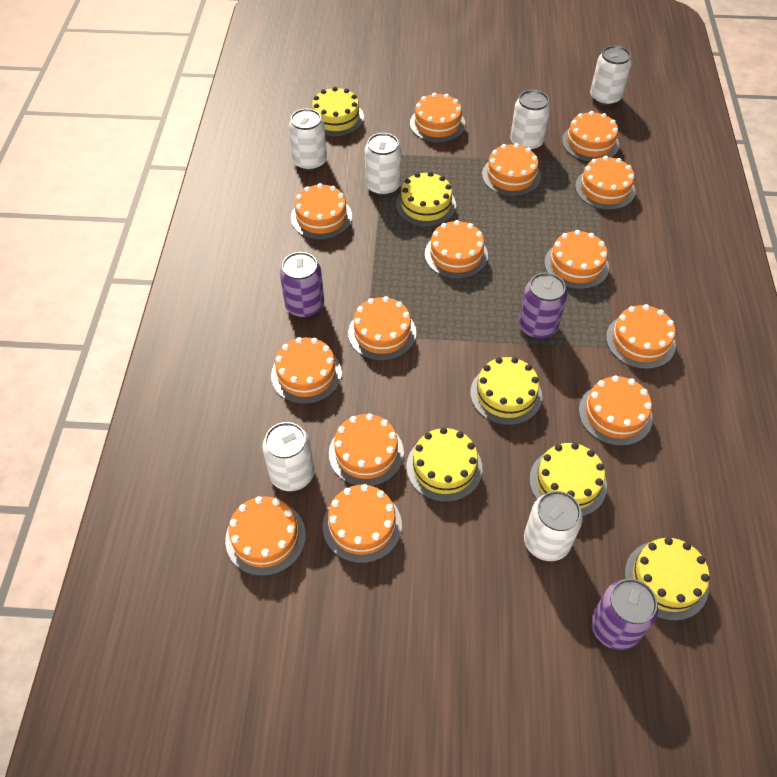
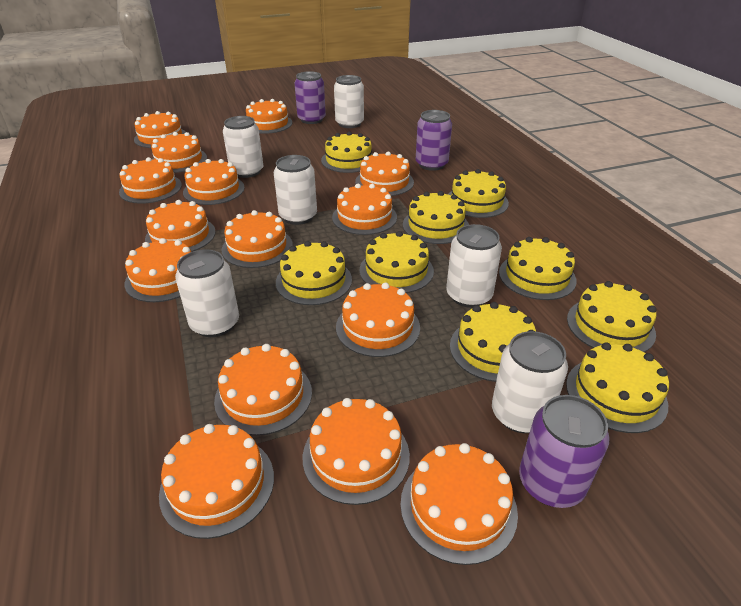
orange cake: [225,496,306,576] [271,337,342,404] [291,183,352,239] [323,484,402,563] [329,413,404,486] [348,296,416,361] [410,93,466,142] [425,220,488,279] [482,143,541,196] [544,230,609,289] [562,111,619,162] [575,156,635,210] [579,375,653,446] [606,304,676,369] = 14 -> [119,157,182,204] [125,238,192,302] [134,111,186,148] [145,200,216,252] [151,132,207,173] [159,424,274,539] [183,159,245,205] [214,344,312,436] [222,210,293,268] [246,99,292,134] [303,398,410,505] [332,184,397,235] [336,283,420,357] [355,151,414,196] [400,443,518,565] = 15
yellow cake: [312,87,364,136] [396,172,456,227] [407,427,483,502] [470,357,542,425] [529,443,607,517] [624,537,710,621] = 6 -> [276,241,352,305] [321,132,373,173] [360,231,434,293] [403,191,469,244] [448,169,509,218] [450,302,536,382] [499,237,577,300] [566,343,669,433] [567,281,657,352] = 9

